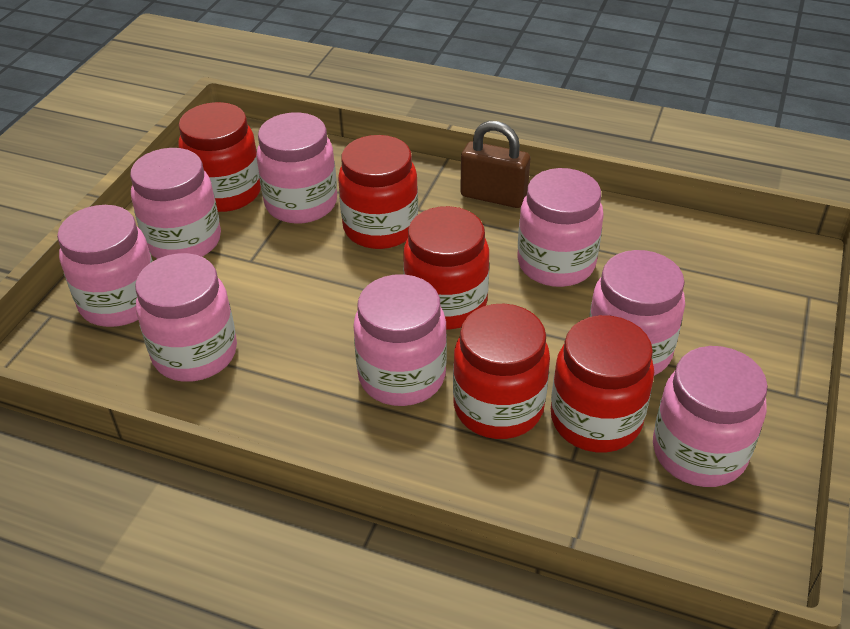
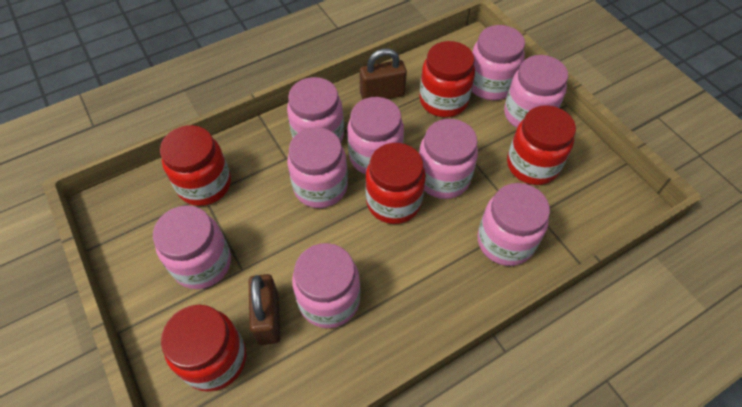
brown padlock: [460,121,530,208] = 1 -> [249,274,281,345] [359,48,407,100] = 2
pink jar: [57,205,153,327] [130,148,221,259] [135,253,237,382] [256,112,337,224] [353,274,447,406] [518,168,604,287] [589,250,685,376] [653,346,768,487] = 8 -> [153,205,231,289] [287,77,344,142] [287,127,348,208] [292,243,361,328] [348,97,404,174] [419,119,478,199] [472,25,525,100] [477,183,550,266] [504,55,568,128] = 9

